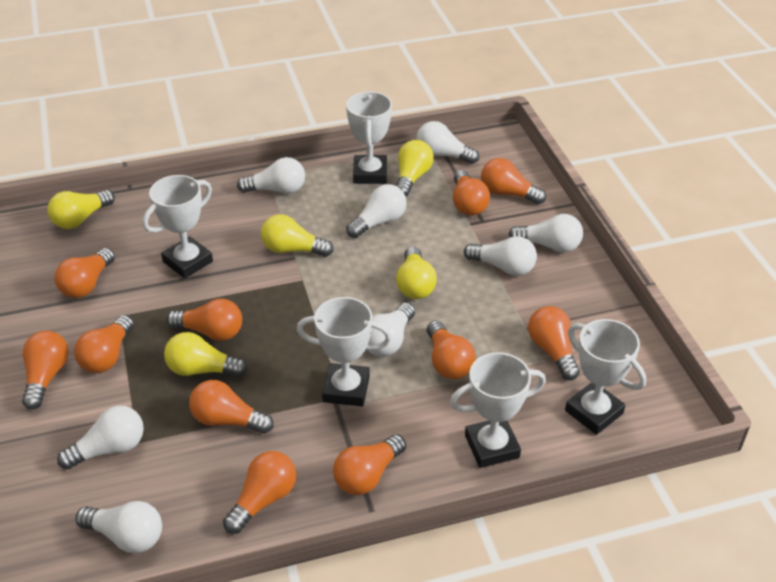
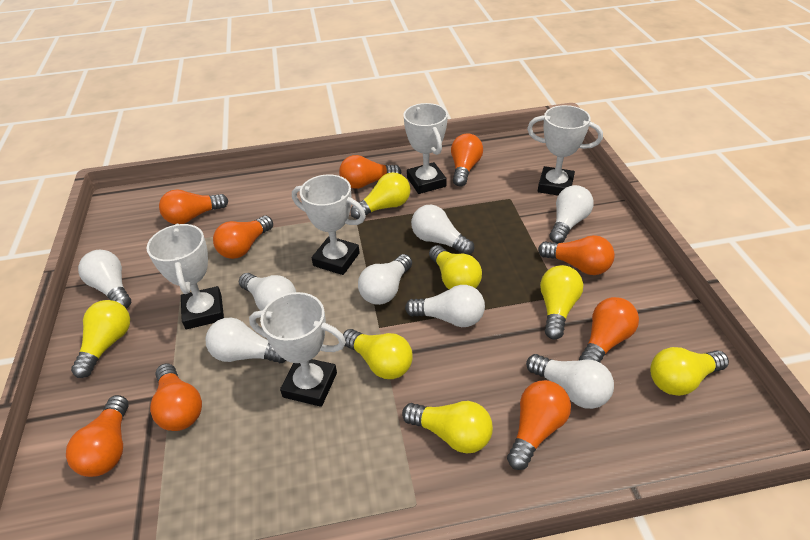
orange light bulb: [22,331,69,410] [54,248,115,298] [74,315,134,373] [166,299,242,341] [189,380,274,434] [223,451,296,534] [333,434,406,495] [427,320,476,379] [453,170,490,216] [481,158,546,205] [528,306,580,380] = 11 -> [66,395,129,477] [150,364,202,431] [159,189,228,224] [213,216,273,259] [339,155,401,189] [451,134,483,186] [507,380,571,470] [538,235,615,275] [579,297,639,362] = 9
yellow light bulb: [47,190,115,229] [164,332,248,377] [261,214,333,257] [396,140,434,197] [396,246,437,299] = 5 -> [71,300,130,378] [343,329,412,379] [350,172,410,219] [402,401,493,453] [429,245,482,289] [540,265,583,340] [650,347,729,396] = 7

